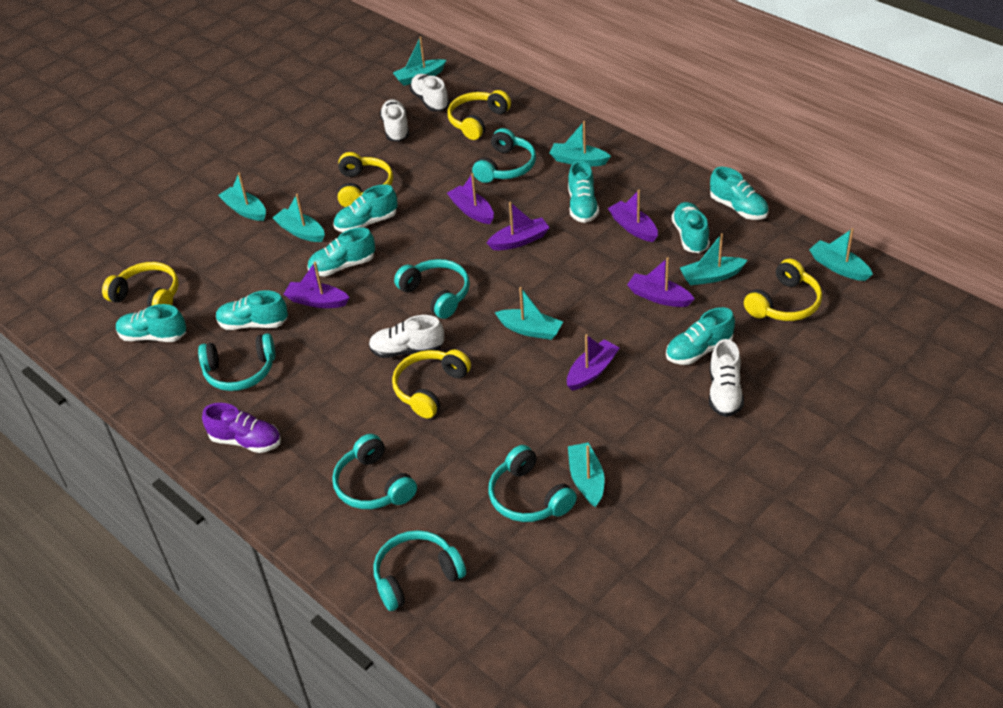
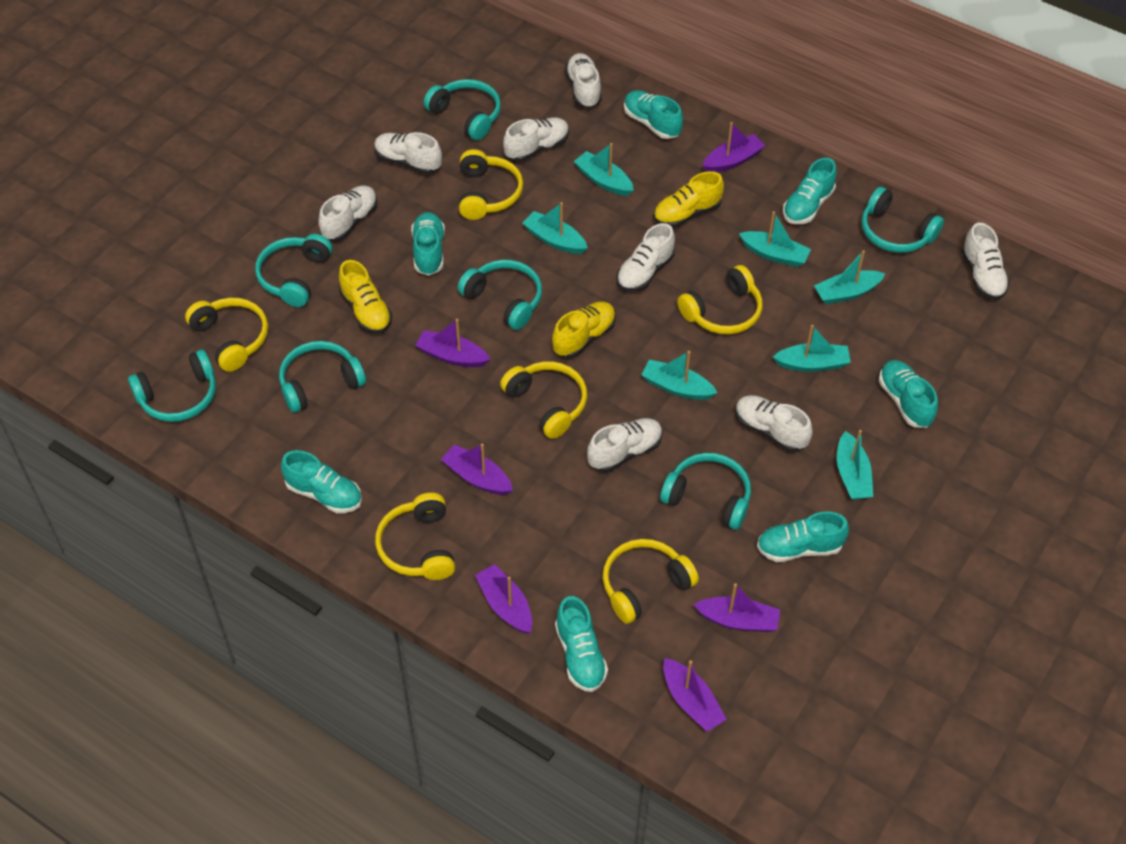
purple shoe: [202,403,281,453] = 1 -> none = 0
turquoise boat: [218,173,266,221] [272,194,325,242] [393,36,446,86] [495,287,563,340] [550,121,611,166] [568,443,604,507] [680,233,748,285] [809,228,873,281] = 8 -> [523,202,588,254] [574,143,634,196] [641,351,718,400] [739,211,811,267] [773,325,851,372] [814,250,885,304] [837,430,873,500] = 7
turquoise headphones: [198,333,275,391] [332,434,417,509] [374,530,466,611] [394,259,470,319] [472,128,536,183] [488,445,577,522] = 6 -> [128,350,216,422] [255,234,332,307] [279,341,366,413] [424,79,501,140] [458,260,542,330] [660,453,751,530] [861,187,944,253] = 7
turquoise shoe: [116,304,186,342] [216,290,288,330] [307,227,375,277] [334,184,398,232] [568,161,599,223] [666,307,735,365] [671,202,710,253] [710,167,768,220] = 8 -> [281,450,362,513] [411,212,445,275] [555,596,608,692] [624,90,683,139] [757,512,849,562] [783,158,837,224] [879,360,938,428] = 7
white shoe: [369,315,444,358] [380,99,409,142] [410,74,450,112] [709,339,744,417] = 4 -> [319,185,378,241] [374,132,442,174] [503,117,569,162] [565,53,602,108] [587,418,663,472] [617,223,675,292] [735,395,813,452] [961,223,1010,300] = 8
yellow headphones: [102,262,179,307] [338,152,393,207] [392,349,471,418] [447,90,511,140] [744,259,822,321] = 5 -> [185,298,268,372] [375,493,455,580] [459,149,523,220] [500,361,587,439] [603,539,699,624] [677,265,762,335] = 6
yellow shoe: none = 0 -> [339,260,392,334] [552,301,616,358] [654,171,724,227] = 3

